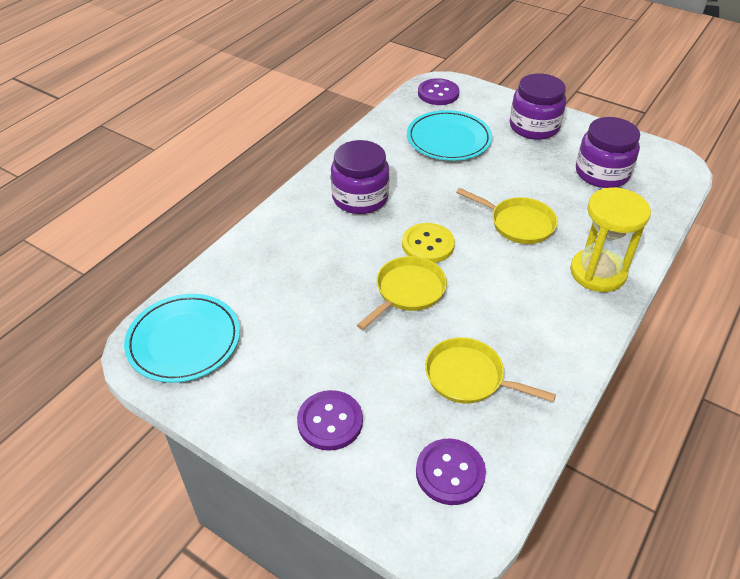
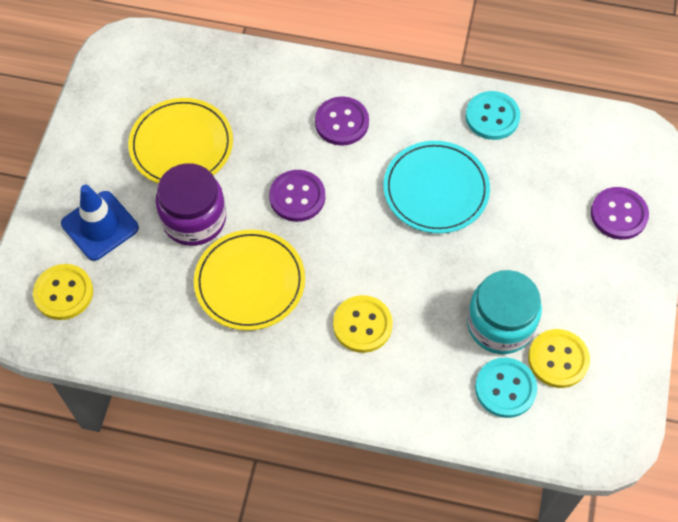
blue traffic cone: none = 0 -> [61,185,139,261] = 1
purple jar: [331,140,389,214] [510,73,566,140] [576,117,640,188] = 3 -> [156,163,226,246] = 1
turquoise button: none = 0 -> [466,91,520,140] [475,358,537,418] = 2
turquoise jar: none = 0 -> [467,270,542,354] = 1
turquoise plate: [124,294,240,383] [407,110,492,161] = 2 -> [383,141,490,233] = 1
yellow button: [402,223,455,263] = 1 -> [33,264,93,320] [333,295,393,353] [528,329,590,388] = 3
yellow hourglass: [570,187,651,292] = 1 -> none = 0
yellow pan: [357,256,447,330] [425,337,556,404] [456,188,558,244] = 3 -> none = 0
yellow plate: none = 0 -> [128,98,233,183] [194,230,305,331] = 2

